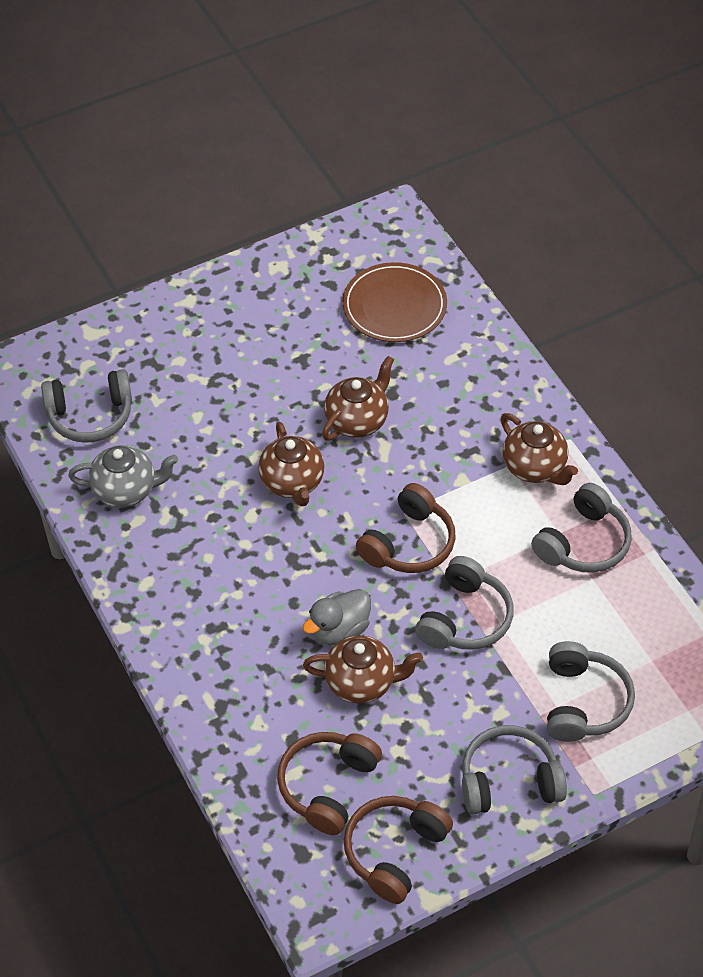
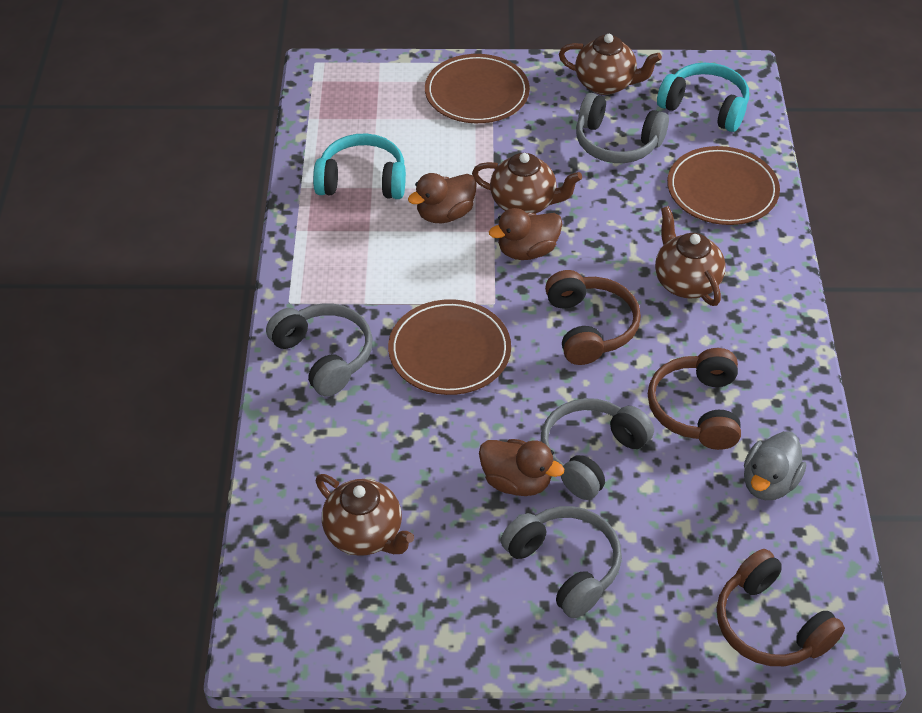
brown duck: none = 0 -> [408,173,477,223] [479,439,564,496] [489,208,562,260] = 3
brown plate: [342,262,447,342] = 1 -> [388,299,511,395] [425,54,530,123] [667,146,780,225] = 3
grey headphones: [41,369,132,443] [415,556,514,650] [462,725,567,814] [531,483,632,573] [547,641,635,742] = 5 -> [266,304,373,397] [501,506,622,618] [541,398,654,500] [576,93,669,163] = 4
grey teapot: [68,445,178,508] = 1 -> none = 0
turquoise headphones: none = 0 -> [313,134,406,199] [657,63,749,132] = 2

